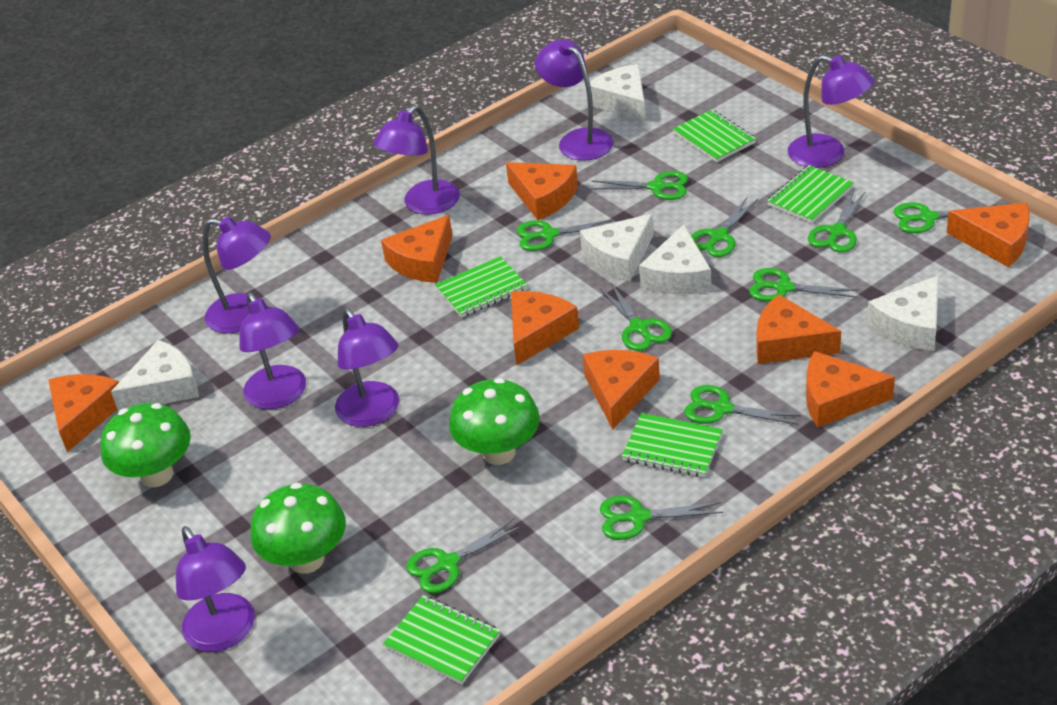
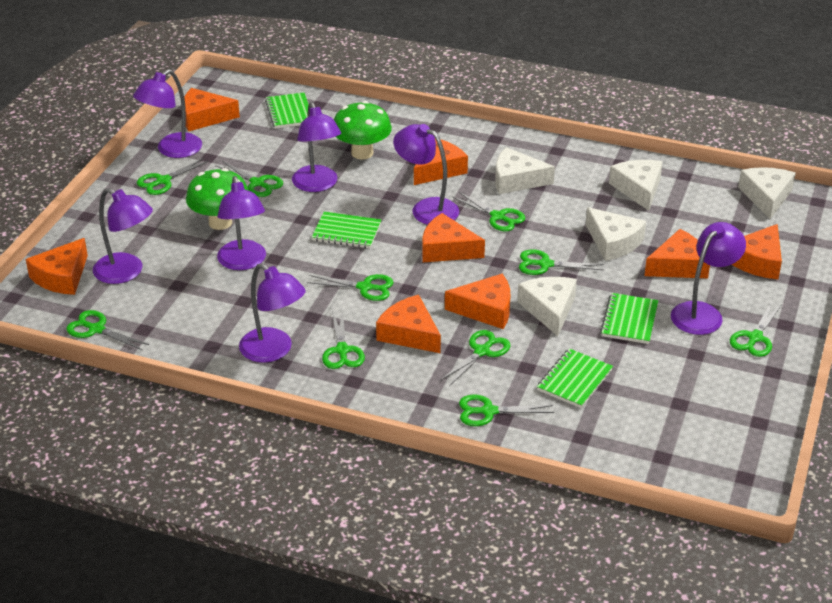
green mushroom: [100,403,191,487] [250,483,346,574] [449,378,540,465] = 3 -> [186,168,249,230] [334,101,392,160] = 2
green notebook: [383,595,500,685] [435,256,528,318] [622,413,723,477] [673,110,756,162] [767,165,854,223] = 5 -> [265,92,309,129] [312,212,381,249] [537,349,613,408] [600,293,658,344] = 4

